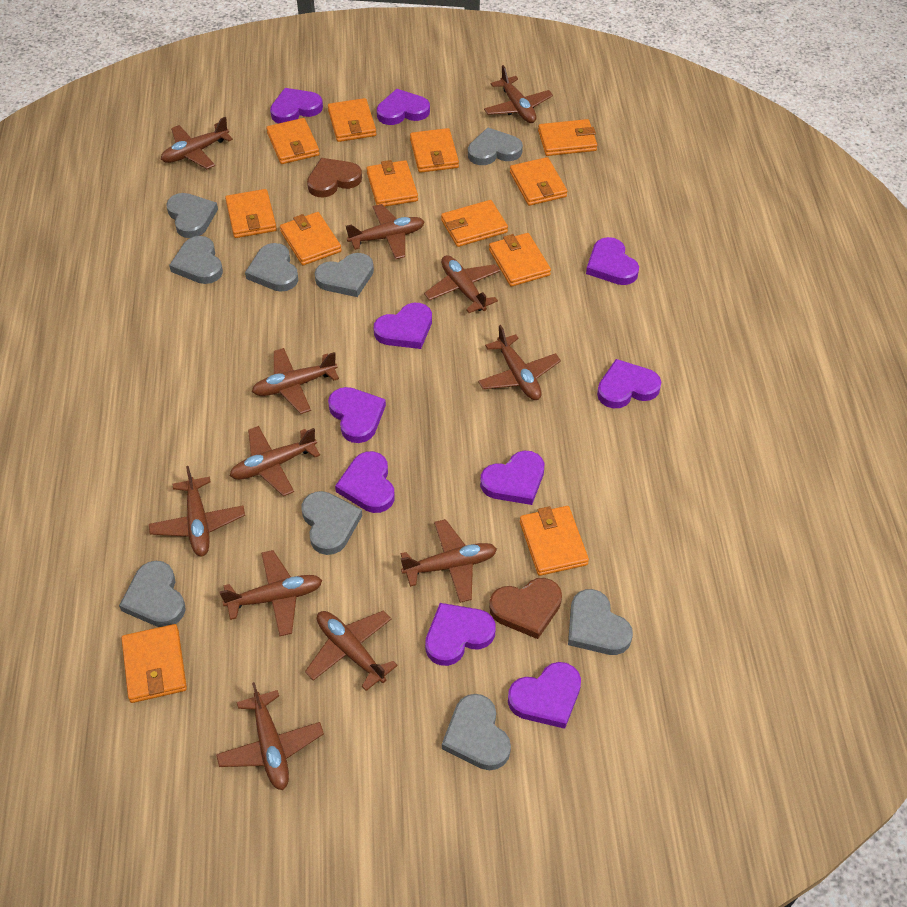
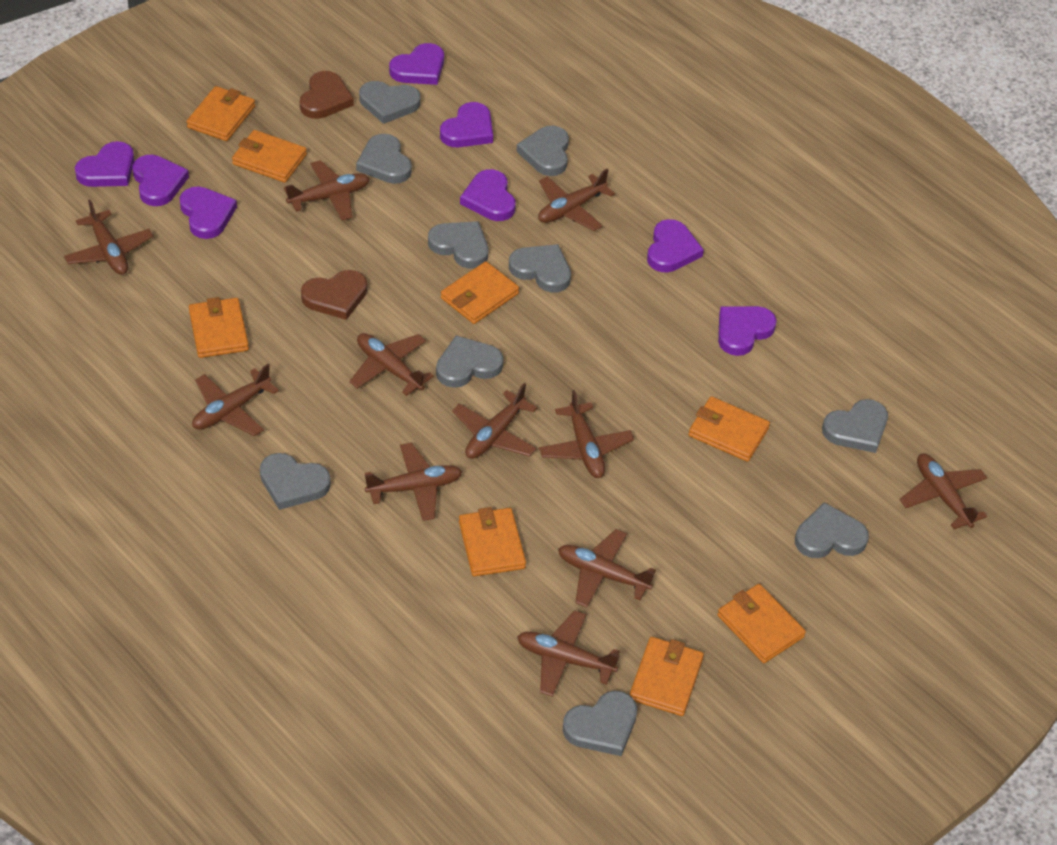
brown plane: [149,466,245,556] [161,117,233,169] [216,682,324,790] [220,550,323,636] [230,426,320,496] [252,348,339,414] [305,610,398,691] [346,204,425,259] [401,519,497,603] [424,255,501,313] [478,325,561,400] [484,65,553,123] = 12 -> [64,200,153,275] [192,364,279,436] [284,160,370,220] [349,333,434,396] [365,443,462,521] [452,383,537,459] [517,610,620,697] [538,169,615,231] [539,390,634,478] [558,529,656,608] [899,454,987,529] = 11
grey heart: [119,561,186,627] [166,193,218,238] [169,236,223,284] [245,243,298,292] [302,491,362,555] [315,253,374,297] [442,694,511,770] [468,127,523,165] [568,589,633,655] = 9 -> [260,453,331,510] [356,134,412,184] [359,81,421,124] [428,221,488,269] [436,336,504,388] [509,244,571,293] [516,126,569,176] [563,691,637,756] [795,503,869,558] [822,399,888,453] = 10
orange wallet: [121,624,187,703] [225,189,277,238] [266,118,320,164] [280,212,342,265] [328,98,376,142] [367,160,418,207] [410,128,459,173] [441,200,508,247] [489,233,551,287] [510,157,567,206] [520,506,589,576] [538,119,597,156] = 12 -> [187,86,255,141] [189,297,249,358] [232,130,307,183] [441,261,519,324] [459,507,526,576] [630,637,704,716] [688,396,770,462] [717,584,806,663] = 8
purple heart: [270,88,323,124] [328,387,386,443] [335,451,395,513] [374,303,432,349] [377,89,430,125] [425,603,496,666] [480,451,544,505] [508,662,581,729] [586,237,639,285] [597,359,661,408] = 10 -> [75,141,134,187] [133,155,189,206] [180,187,237,239] [389,43,444,85] [440,102,493,147] [460,169,516,221] [647,219,704,273] [718,306,777,356] = 8

